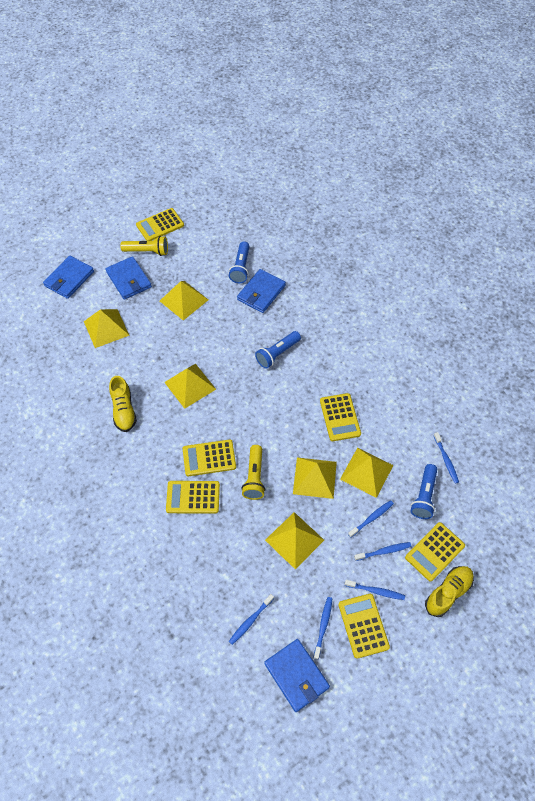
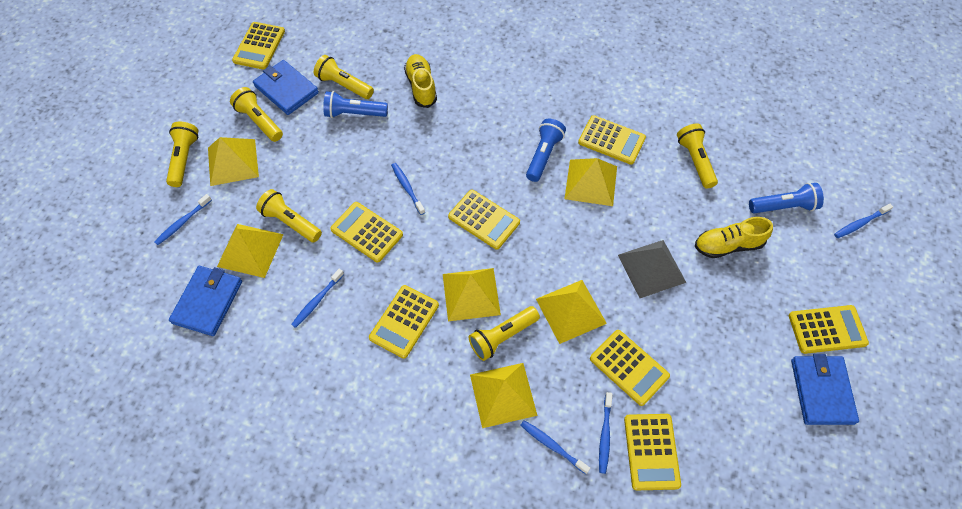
blue wallet: [43,255,94,299] [106,256,152,300] [237,269,286,313] [264,639,330,712] = 4 -> [169,266,242,336] [253,60,319,115] [791,354,859,425] = 3
grey pyramid: none = 0 -> [618,240,687,298] = 1
yellow calculator: [136,208,184,241] [166,481,220,514] [183,439,236,476] [320,393,361,441] [338,594,390,659] [405,522,465,582] = 6 -> [232,22,285,70] [330,202,403,262] [369,285,439,359] [448,190,520,250] [578,115,646,165] [590,330,670,406] [624,414,681,490] [789,305,869,354] = 8
yellow flashlight: [120,236,168,256] [241,445,265,500] = 2 -> [166,122,198,187] [230,87,283,142] [256,189,322,242] [314,55,374,99] [468,306,540,361] [677,124,718,189] = 6

